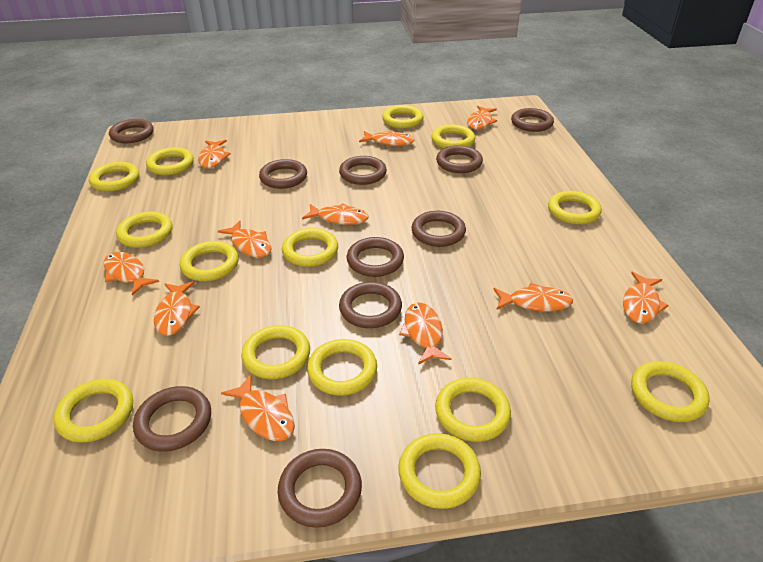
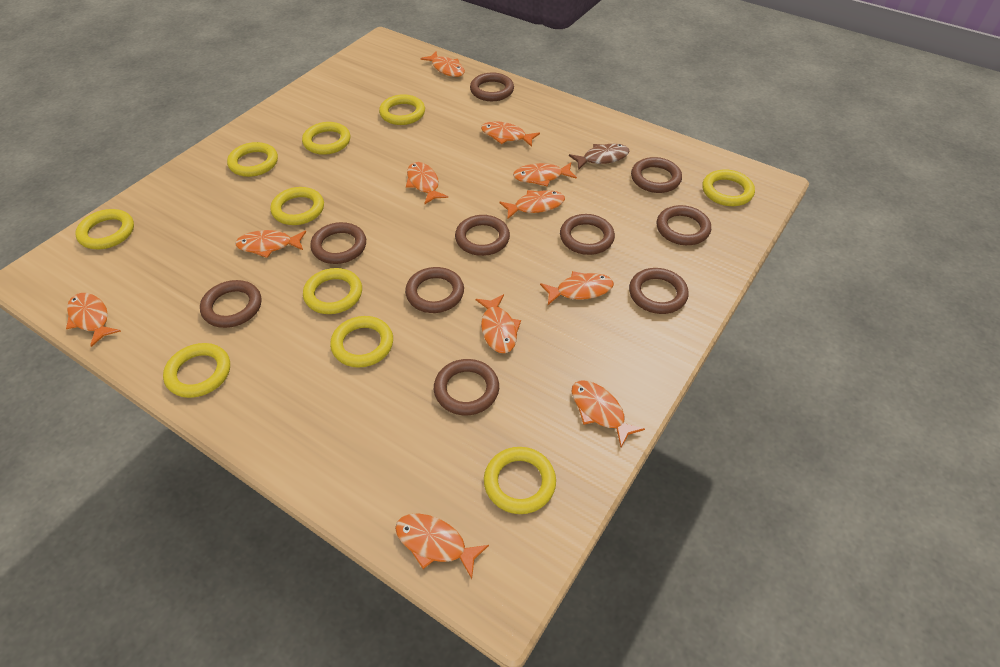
brown fish: none = 0 -> [569,144,630,170] = 1
yellow ring: [54,379,133,443] [89,162,139,192] [116,212,173,248] [146,147,194,175] [180,241,239,281] [241,325,310,379] [282,228,338,267] [307,339,377,396] [382,105,424,129] [398,433,481,509] [431,125,475,148] [435,378,511,442] [548,191,602,225] [631,361,710,422] = 14 -> [75,209,134,249] [163,343,230,398] [227,142,278,177] [270,187,324,225] [302,122,350,155] [303,268,362,314] [330,316,393,368] [379,94,425,125] [484,447,556,514] [702,169,755,206] = 10

